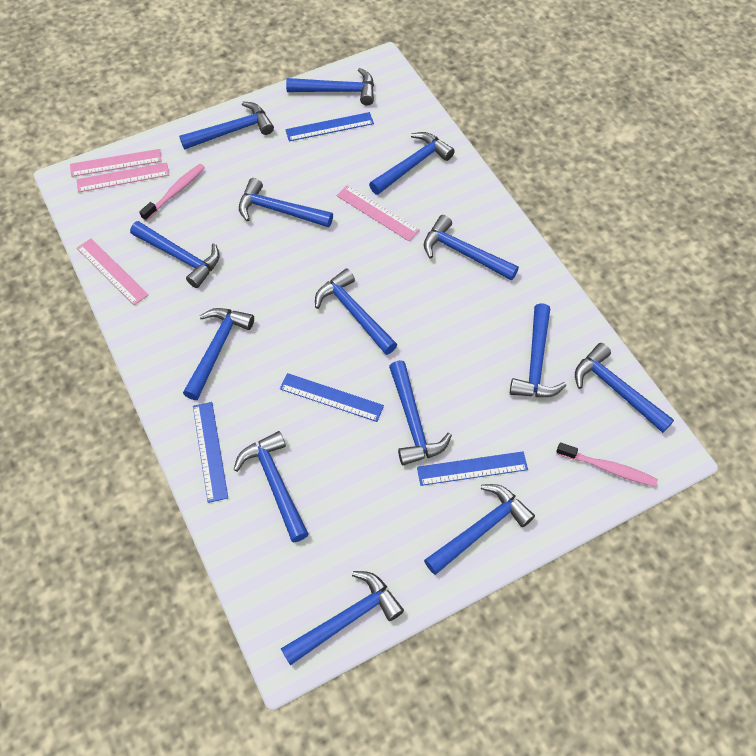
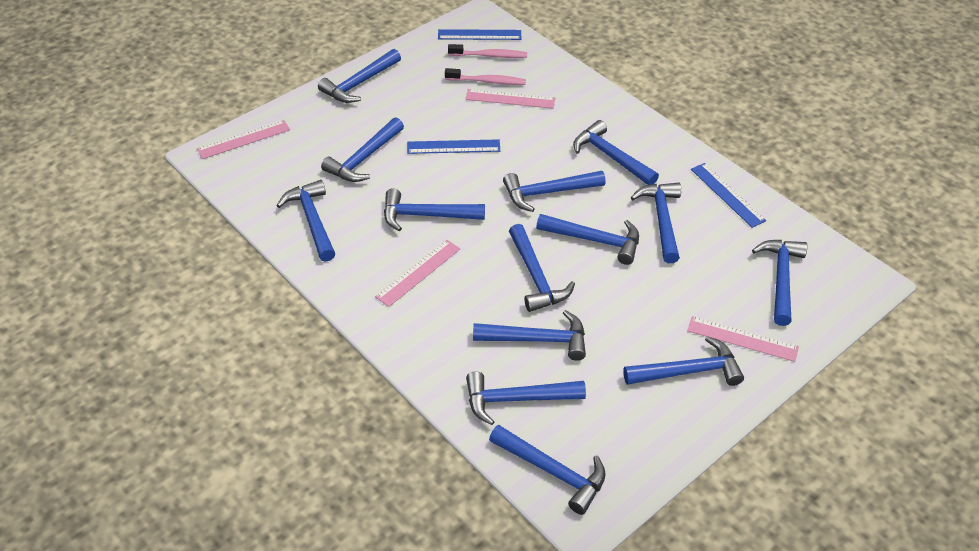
blue ruler: [193,402,228,503] [280,373,384,422] [285,112,374,141] [417,451,528,486] = 4 -> [407,139,500,154] [438,29,521,40] [691,163,766,228] = 3

